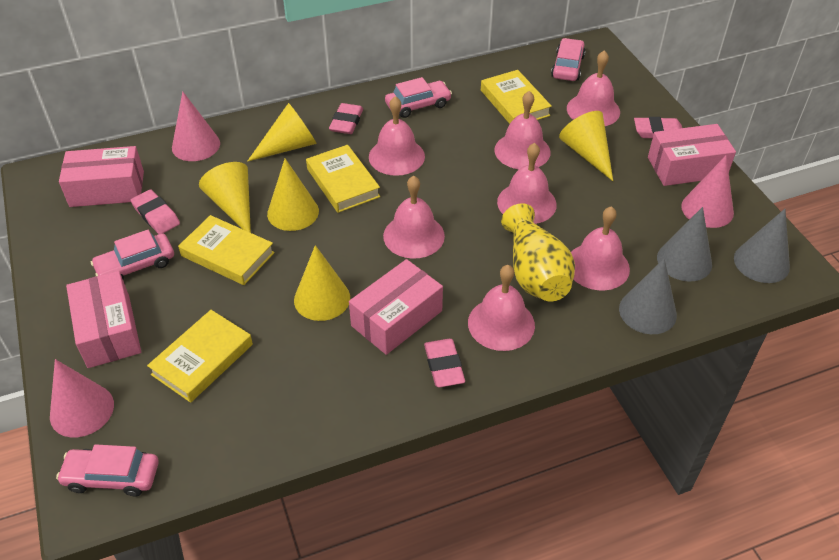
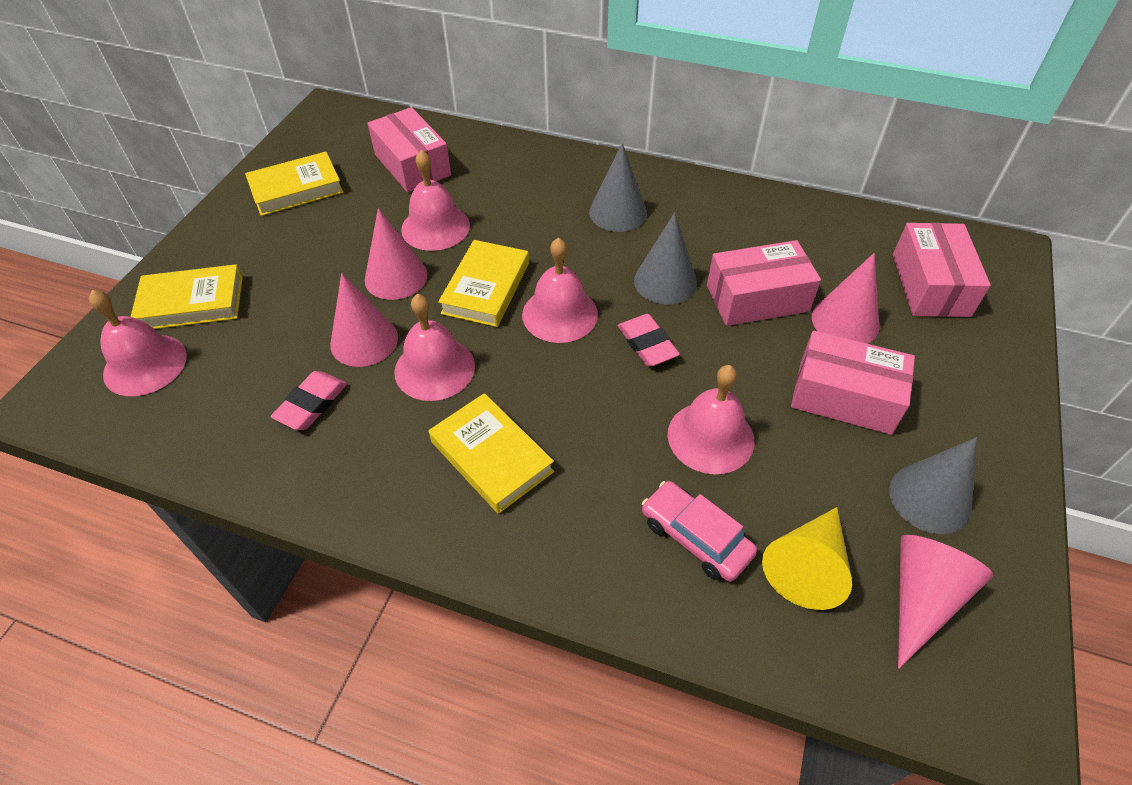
pink bell: [369,96,425,176] [383,176,445,259] [468,265,535,351] [494,91,550,169] [497,143,557,224] [567,50,620,126] [571,206,630,290] = 7 -> [89,290,187,396] [395,294,475,401] [401,150,470,251] [522,238,598,343] [668,365,754,474] = 5
pink car: [56,444,159,496] [91,230,174,279] [385,77,452,118] [551,38,586,81] = 4 -> [642,481,757,582] = 1
pink cone: [50,359,114,437] [172,91,220,161] [681,156,734,228] = 3 -> [330,273,398,367] [365,208,427,300] [812,253,879,344] [898,535,993,669] = 4
pink eraser: [131,189,180,234] [329,103,363,134] [424,339,465,388] [634,117,682,138] = 4 -> [271,371,347,430] [618,314,680,367] = 2
yellow cone: [199,162,251,233] [247,103,317,162] [267,159,319,231] [294,245,350,321] [559,111,613,181] = 5 -> [762,507,852,610] = 1
yellow vase: [501,203,575,301] = 1 -> none = 0

